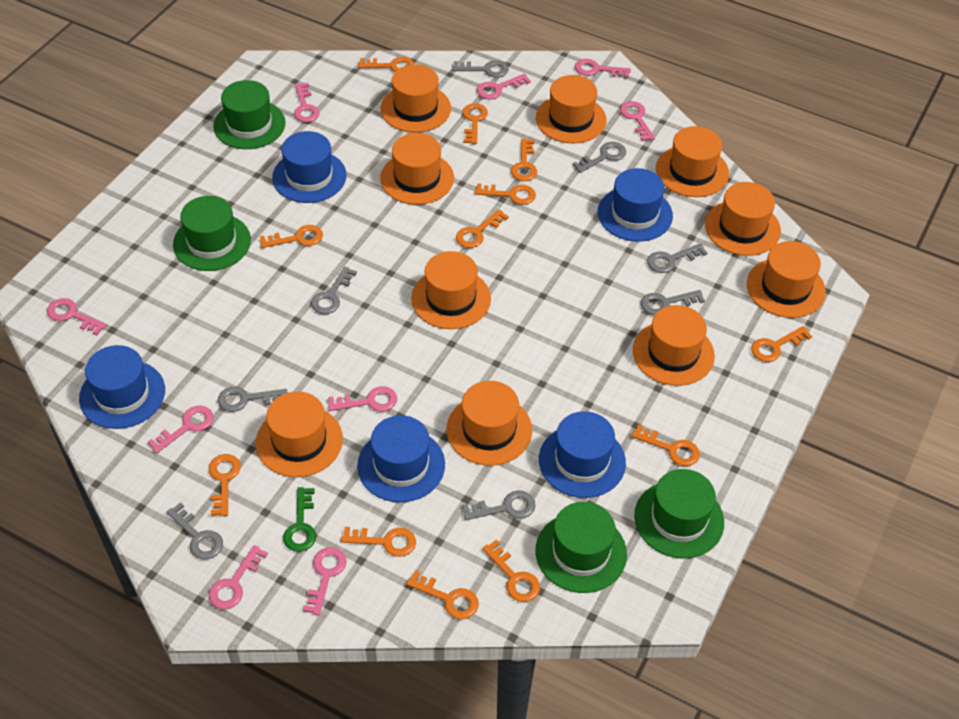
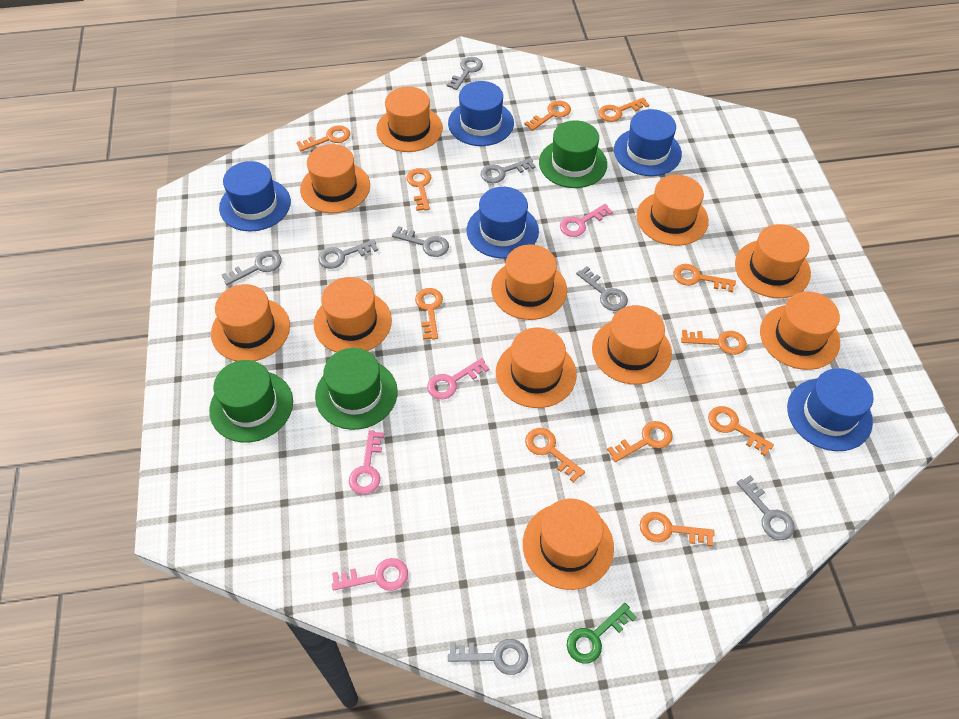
green hat: [173,196,251,271] [213,80,286,149] [536,502,627,593] [634,469,724,559] = 4 -> [209,360,293,443] [315,348,398,430] [539,120,607,188] = 3
orange hat: [256,391,343,477] [380,64,451,133] [380,133,454,205] [411,251,491,329] [446,381,532,466] [536,75,606,143] [633,305,715,386] [656,126,729,197] [705,182,781,256] [747,241,826,318] = 10 -> [211,284,290,361] [300,144,370,213] [314,277,392,352] [376,86,443,152] [491,244,567,320] [496,328,577,408] [523,499,614,590] [592,305,672,385] [636,175,709,246] [735,224,811,298] [760,291,840,370] = 11
orange key: [209,454,241,516] [260,225,323,248] [341,527,416,557] [358,57,414,72] [406,570,479,619] [456,209,509,248] [462,103,488,144] [475,183,536,205] [482,540,540,602] [511,139,537,181] [631,424,700,466] [751,326,812,362] = 12 -> [296,125,350,151] [406,168,431,211] [415,288,443,340] [524,101,571,131] [525,428,585,483] [599,98,649,122] [607,421,673,462] [640,512,714,546] [673,264,736,292] [681,330,747,355] [708,406,774,456] = 11
pink key: [47,298,107,335] [148,406,214,453] [209,545,268,609] [294,83,320,122] [303,547,347,615] [328,386,397,412] [477,74,531,99] [575,59,631,78] [620,101,655,142] = 9 -> [332,558,408,591] [349,430,384,495] [427,358,490,399] [560,204,613,237] = 4

